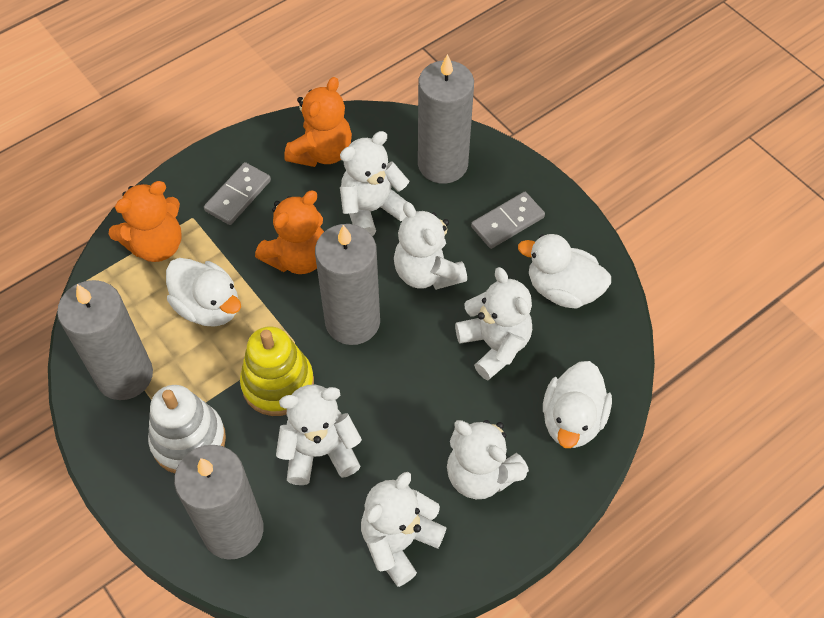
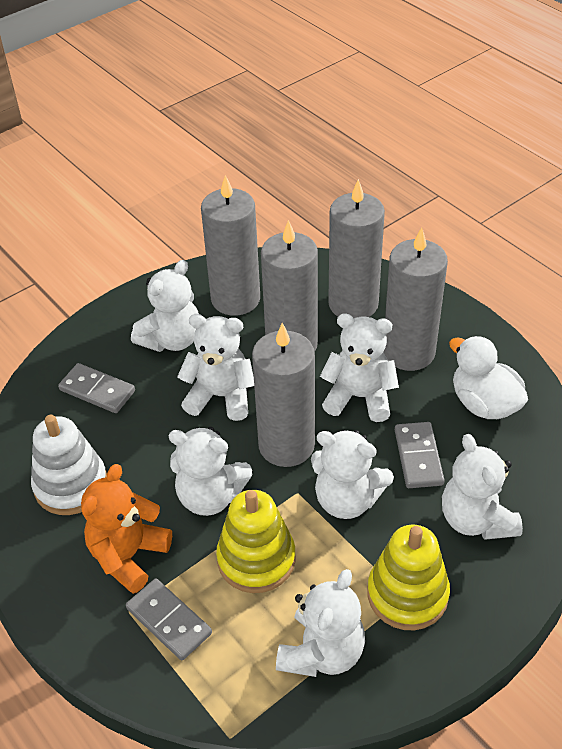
grey candle: [57,280,153,400] [174,445,264,560] [315,224,380,345] [418,54,474,184] = 4 -> [201,175,260,316] [252,323,315,467] [261,220,318,352] [328,179,385,318] [384,227,448,371] = 5
grey domino: [204,162,271,225] [471,192,545,249] = 2 -> [58,363,135,413] [126,578,212,661] [395,422,445,488] = 3
orange teddy bear: [109,181,181,262] [255,190,324,274] [284,77,352,167] = 3 -> [81,464,172,594] = 1
white duck: [166,258,241,327] [518,234,611,309] [543,361,612,448] = 3 -> [449,336,528,419] = 1
white teddy bear: [276,384,362,485] [340,131,409,236] [361,472,447,587] [394,202,467,290] [447,420,529,499] [455,267,532,380] = 6 -> [131,260,199,352] [169,427,253,516] [177,314,254,421] [276,569,365,677] [311,430,394,519] [320,314,399,422] [442,434,523,540] = 7
yellow stacking toy: [240,326,314,416] = 1 -> [216,490,296,593] [367,525,450,630] = 2

